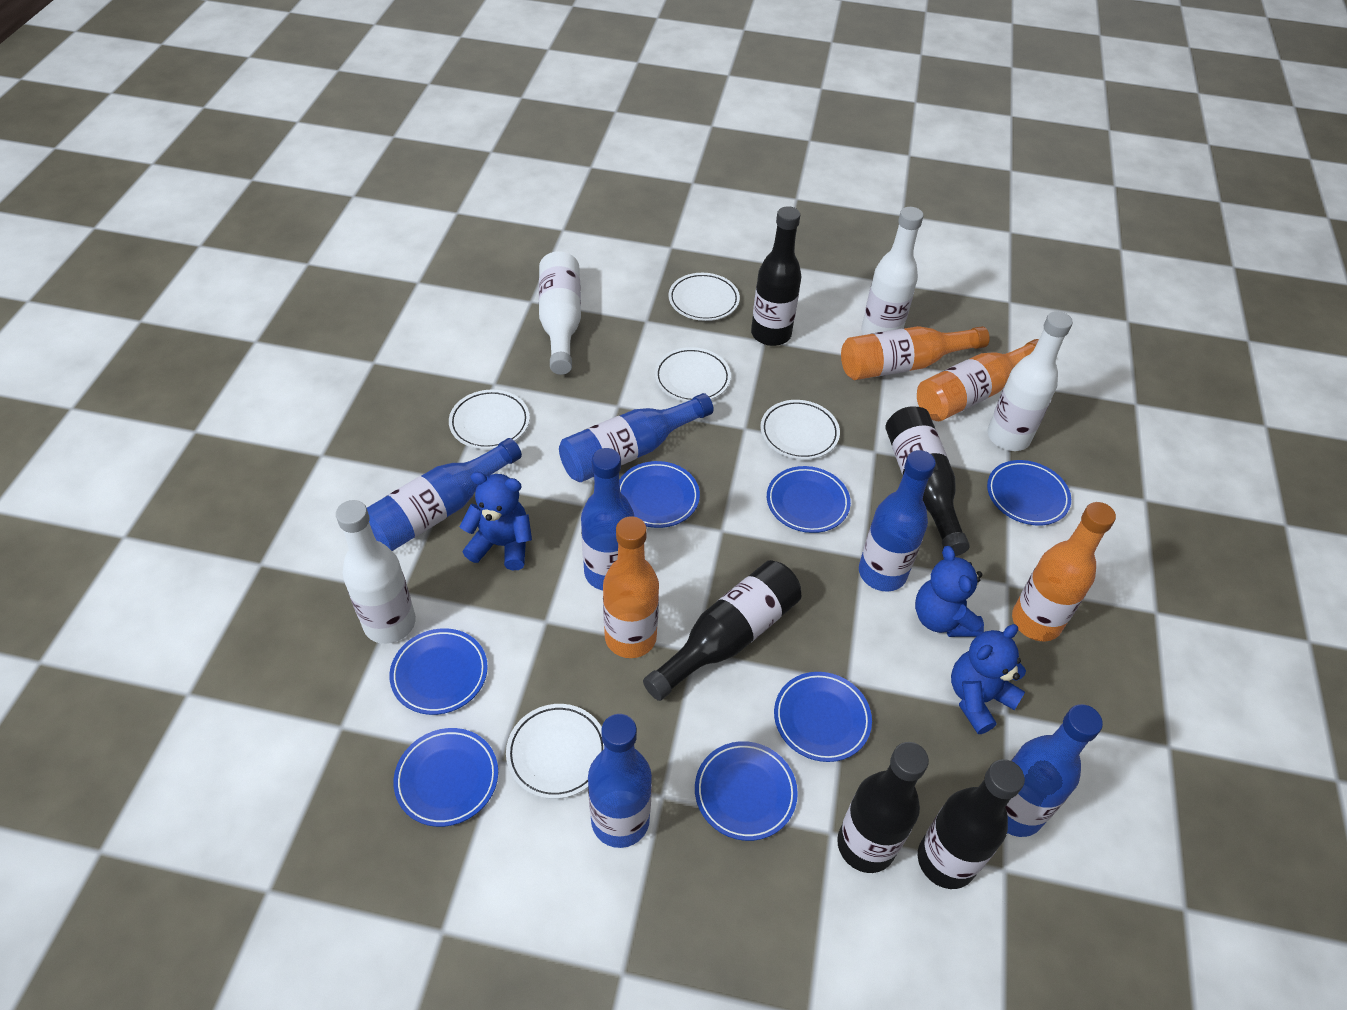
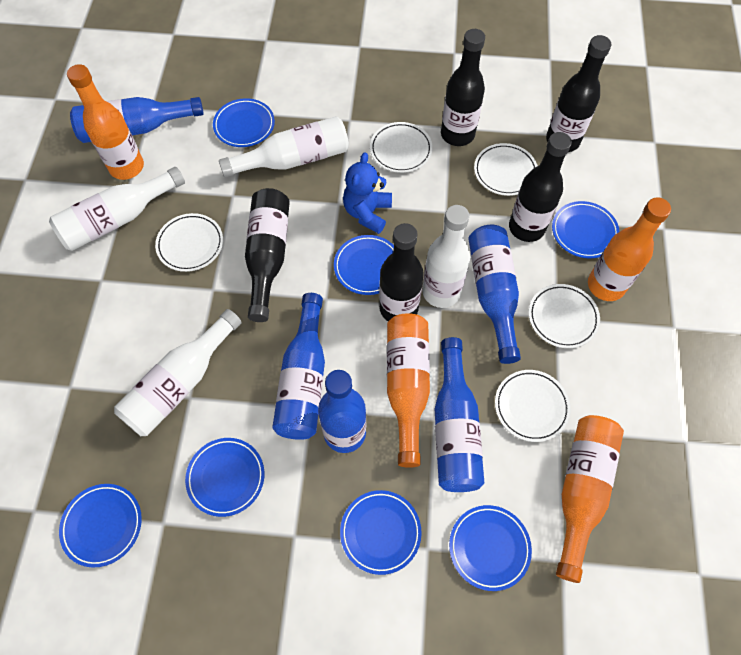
blue bottle: [367,438,522,551] [559,393,714,482] [581,448,634,590] [588,714,652,848] [859,450,936,591] [1005,704,1103,837] = 6 -> [70,97,204,143] [272,293,325,440] [318,370,366,453] [435,337,484,492] [468,225,521,364] = 5
blue teddy bear: [459,472,532,570] [915,546,984,637] [951,624,1026,734] = 3 -> [343,152,392,234] = 1

